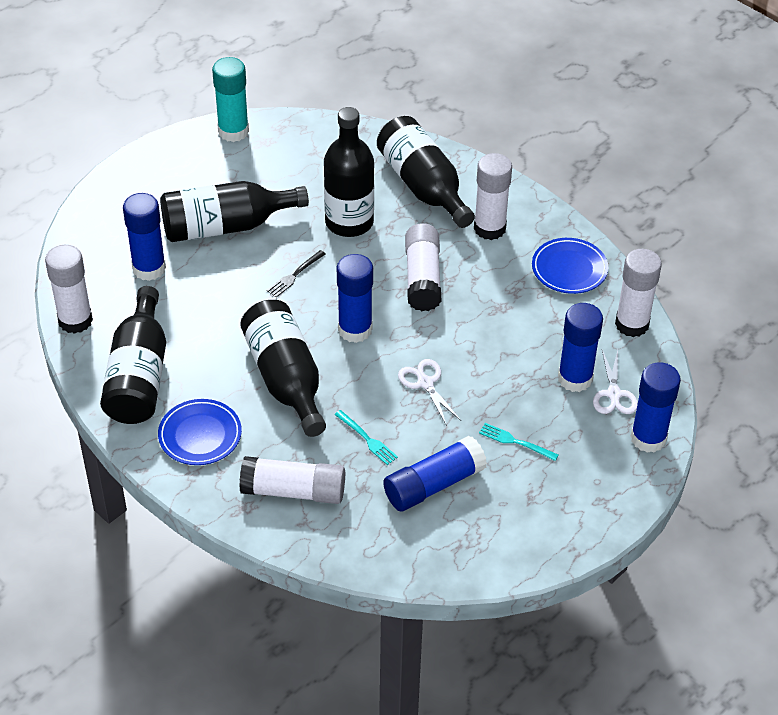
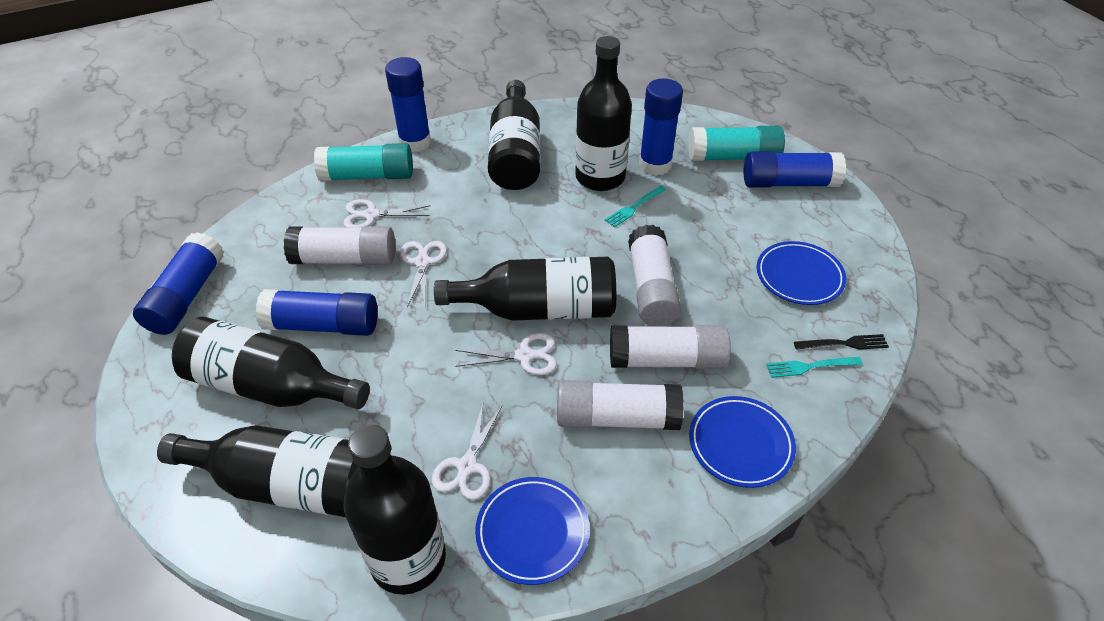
black bottle: [100,286,166,424] [160,181,309,242] [240,300,326,437] [324,107,374,237] [377,116,475,228] = 5 -> [157,425,359,517] [172,317,370,409] [343,424,446,595] [434,257,616,321] [488,80,540,190] [575,36,632,191] = 6
blue plate: [158,399,242,465] [532,238,608,294] = 2 -> [475,477,590,585] [689,396,796,488] [757,241,846,305] = 3
turquoise glue stick: [212,57,249,142] = 1 -> [314,143,413,182] [688,126,785,161] = 2
white glue stick: [45,245,93,334] [239,456,345,504] [405,223,442,311] [474,153,512,240] [615,249,662,337] = 5 -> [284,226,395,265] [557,380,684,430] [610,325,731,369] [628,225,681,326] = 4
white scissors: [398,359,461,426] [593,350,638,414] = 2 -> [343,199,430,228] [400,241,447,307] [432,404,502,500] [455,333,557,375] = 4

